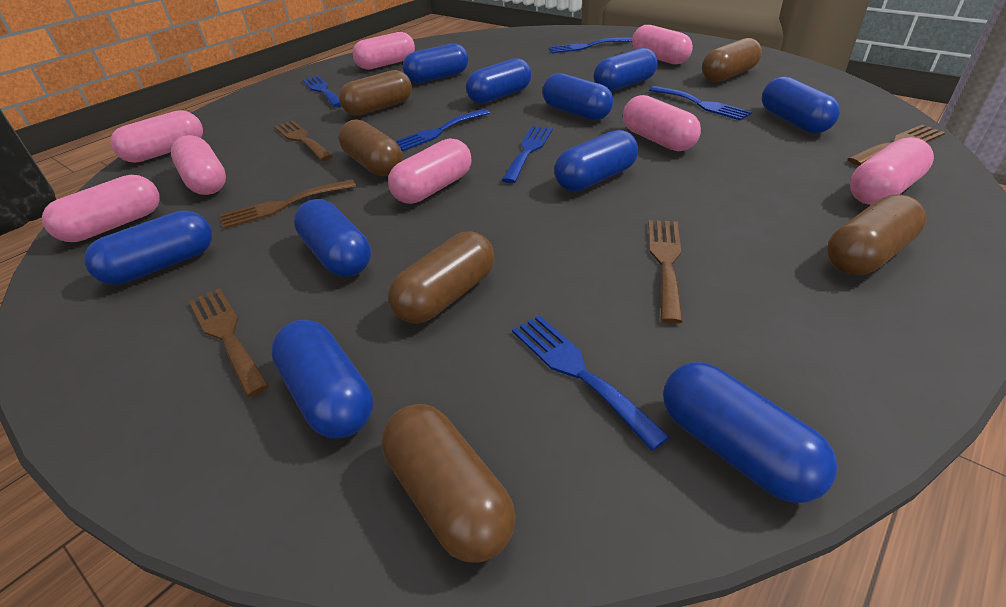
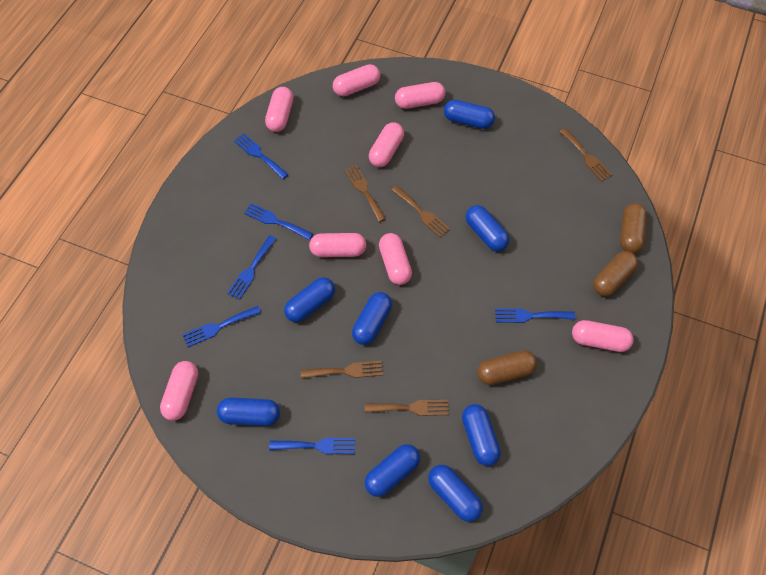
blue capsule: [84,210,212,285] [271,320,373,439] [294,199,371,277] [403,43,468,83] [466,58,531,104] [542,73,614,120] [554,130,638,191] [594,48,658,92] [663,362,837,503] [762,77,840,133] = 10 -> [217,398,280,426] [284,277,335,322] [352,292,392,345] [364,444,420,497] [428,465,483,522] [444,100,495,129] [462,404,501,466] [465,205,510,251] = 8
brown capsule: [339,70,412,116] [339,119,402,177] [382,404,516,563] [388,232,494,324] [702,38,762,82] [827,194,927,275] = 6 -> [477,350,537,385] [593,251,638,297] [620,203,647,254] = 3

